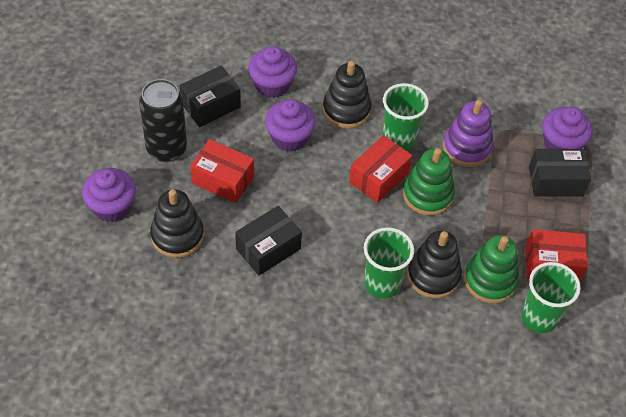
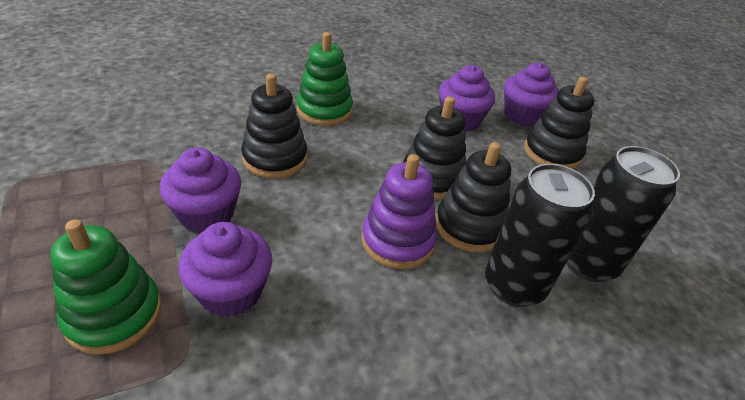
black box: [180,66,241,127] [235,206,302,276] [529,149,591,197] = 3 -> none = 0
black can: [139,79,187,162] = 1 -> [485,164,595,307] [566,146,680,282] = 2
black stacking toy: [150,189,204,258] [323,61,371,128] [407,230,462,299] = 3 -> [241,74,307,178] [403,96,466,200] [436,142,511,252] [524,76,595,169] = 4
green cup: [364,227,414,299] [382,83,429,151] [521,262,581,333] = 3 -> none = 0
red box: [190,139,254,203] [349,135,412,203] [526,229,588,282] = 3 -> none = 0

